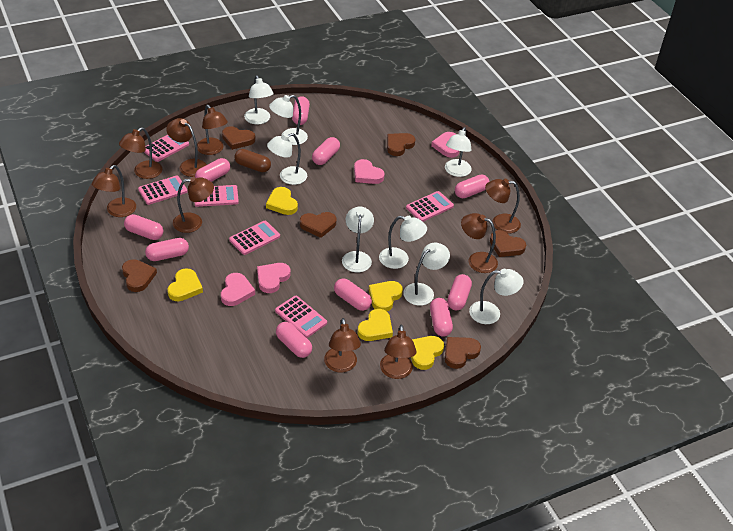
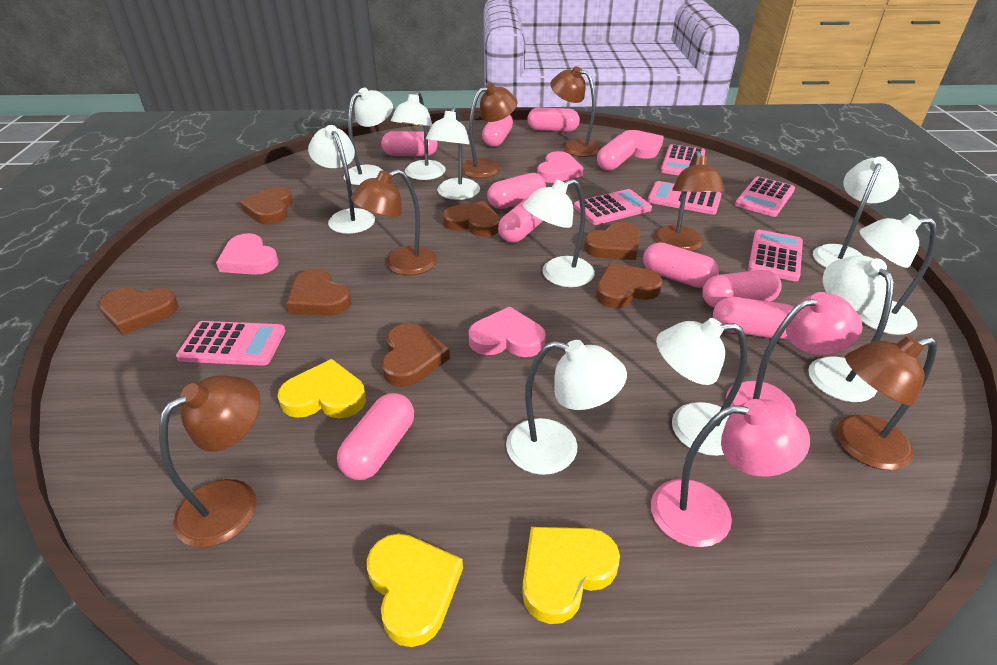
brown capsule: [234,149,271,172] = 1 -> none = 0
brown heart: [122,259,157,292] [222,126,255,150] [300,212,337,238] [387,133,415,156] [445,337,481,369] [490,230,526,257] = 6 -> [99,288,179,335] [240,187,293,225] [286,269,351,316] [381,323,450,387] [443,201,501,237] [584,222,641,260] [596,263,662,308] = 7
brown lamp: [92,165,136,217] [119,127,162,179] [166,118,207,177] [173,177,214,233] [197,105,228,155] [324,318,361,373] [380,324,417,379] [461,213,498,273] [485,179,521,233] = 9 -> [159,375,260,548] [351,169,437,276] [462,83,517,178] [550,66,601,157] [654,151,725,251] [836,336,937,470] = 6
pink lamp: none = 0 -> [651,399,810,547] [726,292,863,415] = 2
white lamp: [244,75,274,124] [267,133,307,185] [269,95,308,145] [342,206,374,272] [379,216,427,269] [403,242,450,306] [445,127,472,177] [469,269,524,324] = 8 -> [308,125,375,234] [344,88,393,185] [391,91,446,180] [426,107,480,200] [506,340,627,475] [523,179,595,287] [656,318,747,456] [808,256,894,402] [813,156,899,268] [859,214,937,335] = 10
yellow heart: [167,268,203,301] [266,187,298,215] [357,309,393,341] [369,281,403,311] [411,336,444,370] = 5 -> [277,359,366,418] [367,534,463,647] [522,527,620,624] = 3

